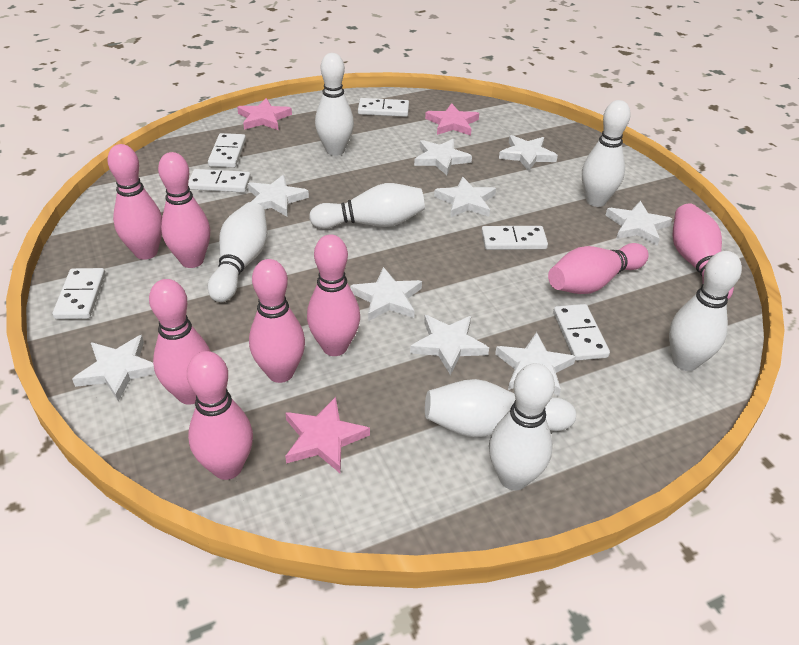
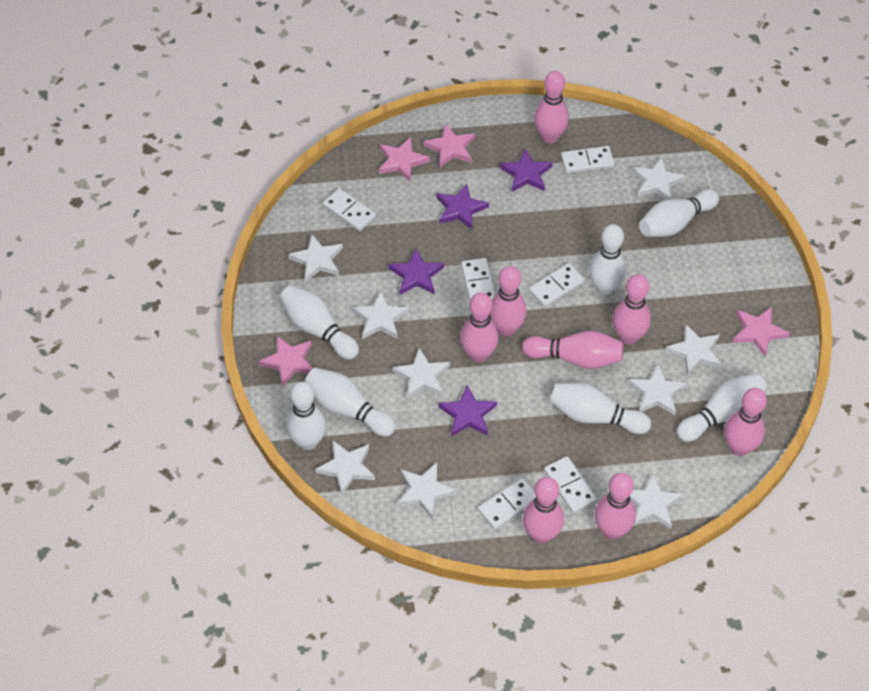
pink star: [237,98,292,130] [285,397,370,473] [425,103,479,135] = 3 -> [258,336,313,387] [379,137,430,182] [424,124,475,167] [733,307,790,356] = 4
purple star: none = 0 -> [389,249,444,295] [437,184,489,229] [439,385,497,437] [500,149,553,192] = 4

